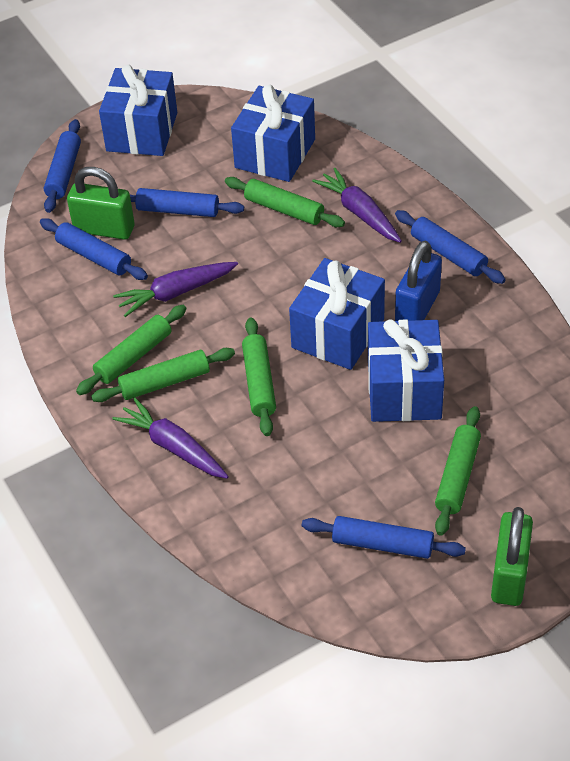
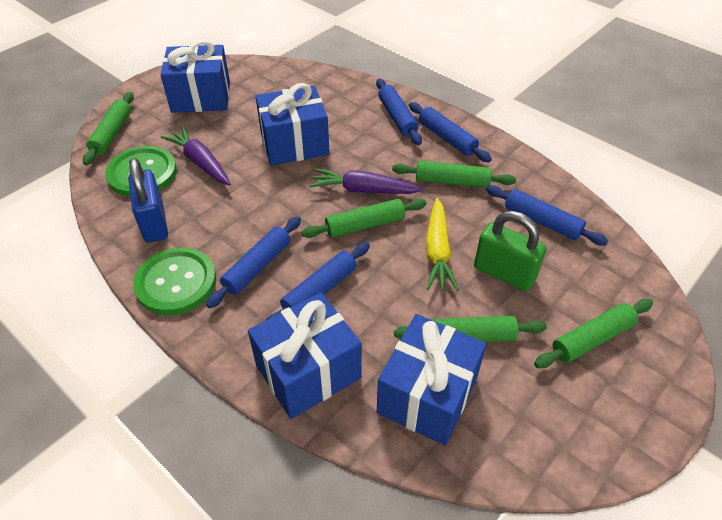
green button: none = 0 -> [105,146,177,197] [133,247,216,315] = 2
green padlock: [67,167,135,240] [491,507,533,606] = 2 -> [474,211,547,291] = 1
purple carrot: [112,398,229,479] [113,262,238,317] [312,168,402,243] = 3 -> [161,126,231,186] [309,168,423,194] = 2
yellow carrot: none = 0 -> [426,198,459,291] = 1

